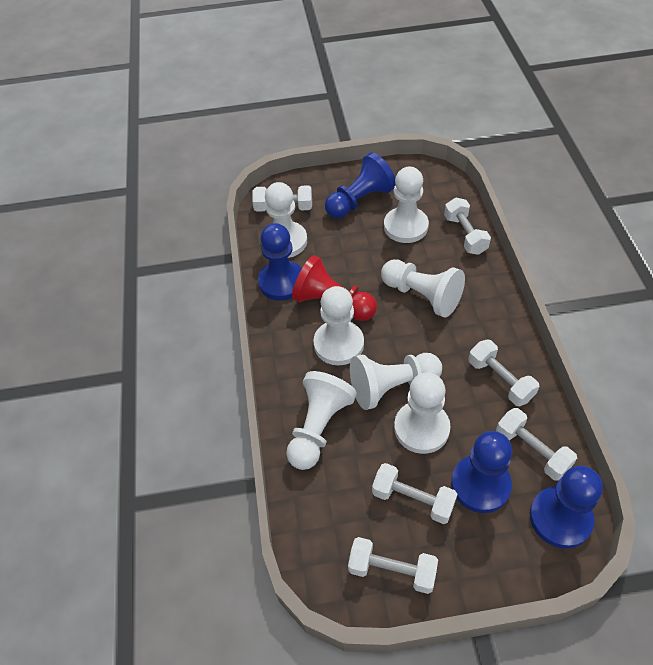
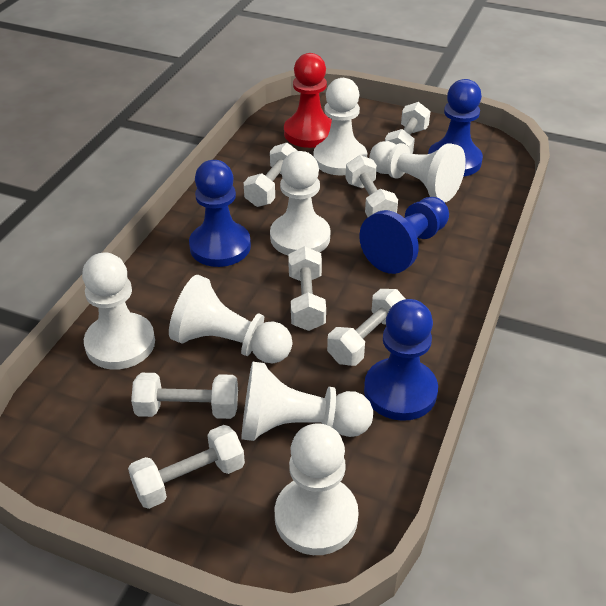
white dumbbell: [252,185,312,212] [348,537,438,594] [372,463,457,524] [444,198,491,255] [468,340,540,406] [496,408,577,481] = 6 -> [128,425,245,509] [131,373,238,419] [244,143,298,207] [288,246,326,331] [327,289,405,366] [345,155,398,217] [385,102,431,154] = 7

